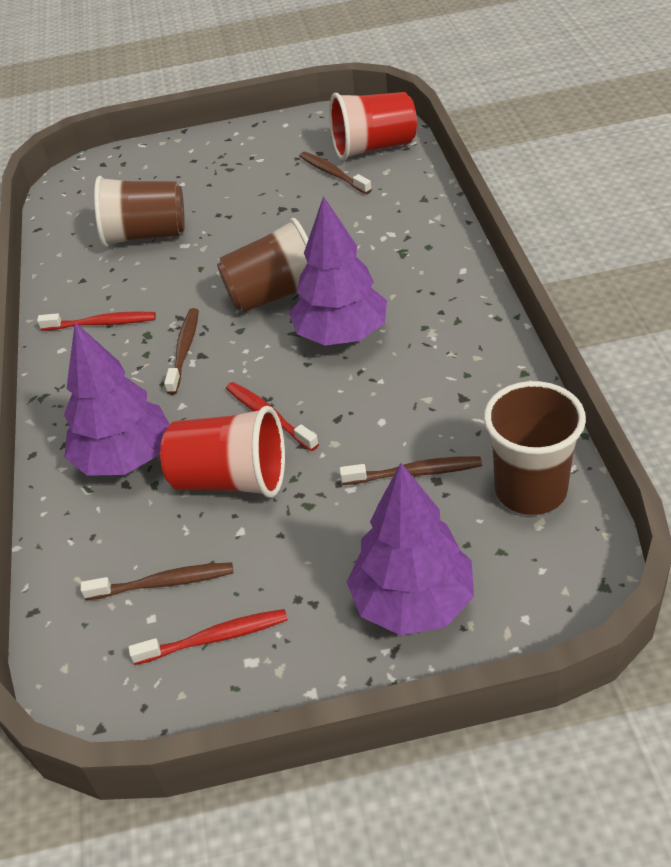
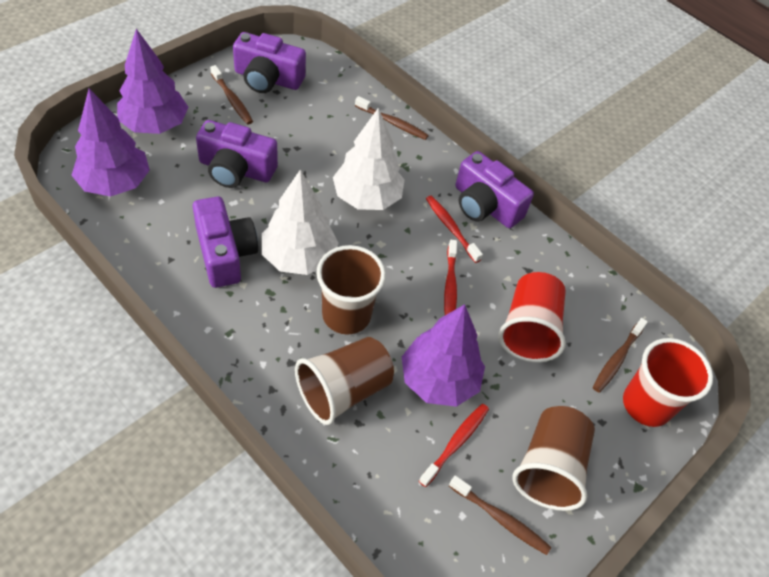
purple camera: none = 0 -> [192,197,258,288] [196,120,278,188] [233,32,306,93] [455,151,534,228] = 4
white tree: none = 0 -> [262,170,339,275] [333,108,404,210] = 2

